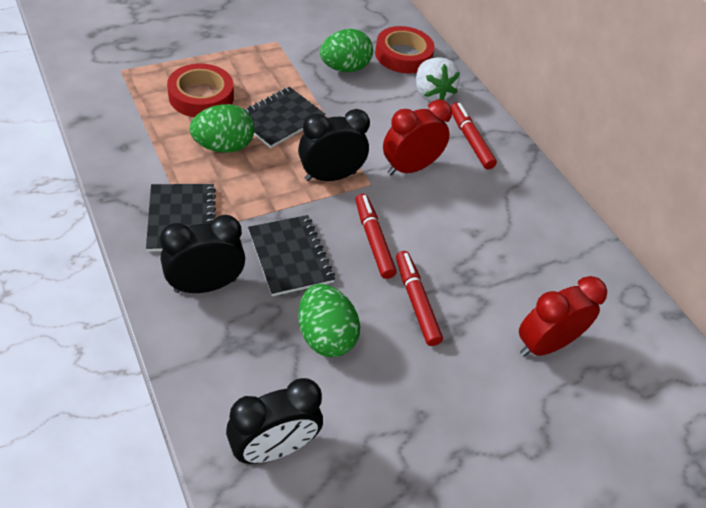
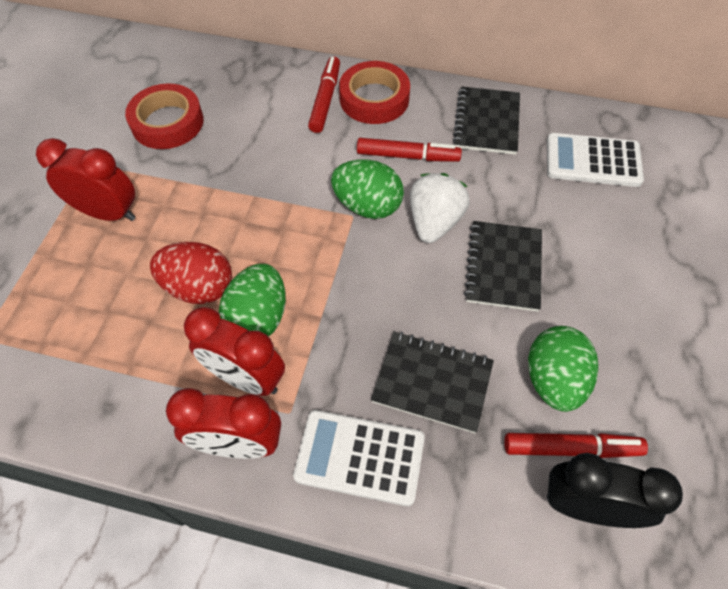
black clock: [160,215,245,293] [226,378,323,464] [298,109,370,181] = 3 -> [547,453,683,528] = 1
red clock: [383,100,452,175] [519,276,607,357] = 2 -> [36,138,136,221] [166,388,281,459] [184,307,285,396] = 3
red egg: none = 0 -> [150,242,232,304] = 1
white calculator: none = 0 -> [293,410,425,506] [547,133,644,187] = 2

